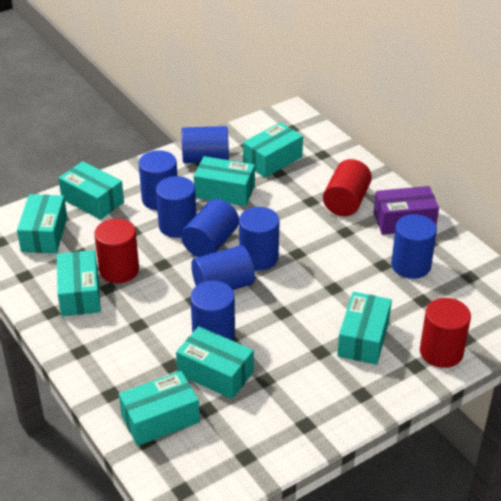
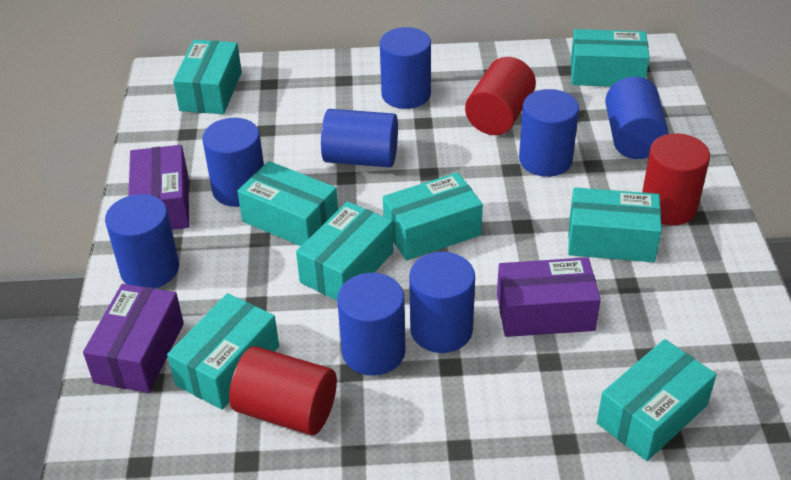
purple box: [374,186,439,235] = 1 -> [83,284,184,393] [128,145,189,230] [497,257,601,337] = 3

